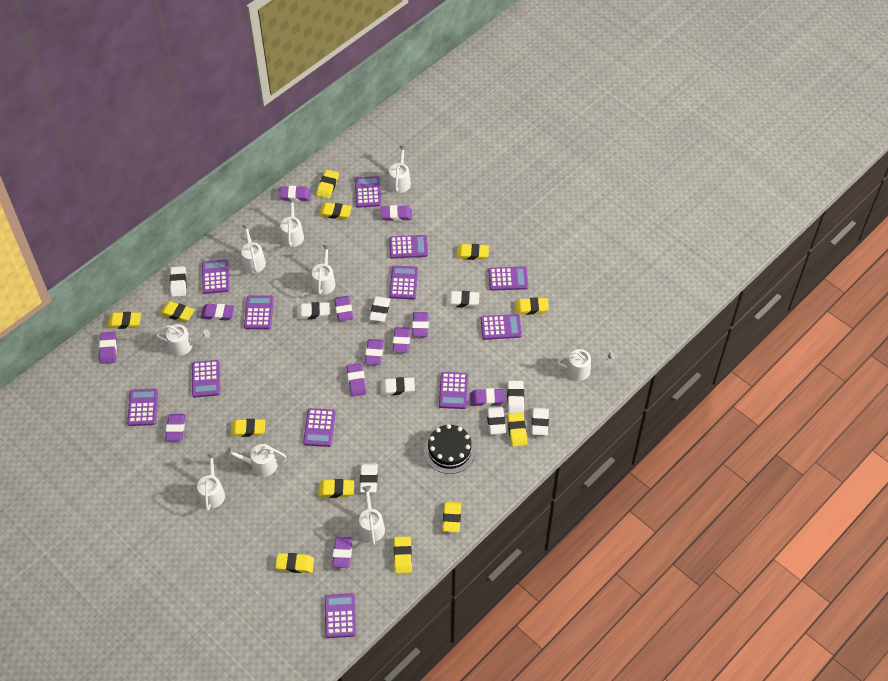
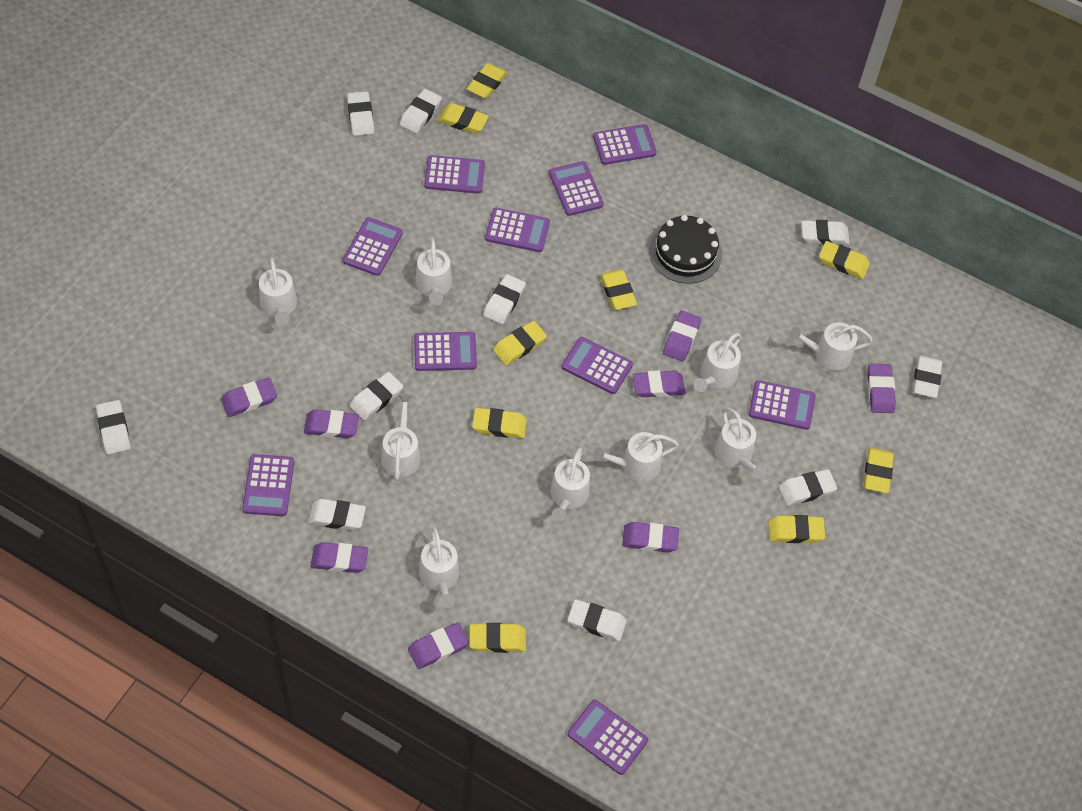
purple calculator: [127,388,158,426] [192,360,220,397] [202,259,229,294] [244,295,274,329] [303,408,336,447] [325,593,356,638] [355,176,381,208] [389,235,428,259] [389,266,418,299] [439,372,468,409] [481,314,522,340] [488,267,528,291] = 12 -> [242,454,294,516] [343,217,403,276] [414,332,477,371] [424,155,485,194] [485,208,550,252] [549,161,604,216] [562,337,633,394] [568,700,648,775] [593,124,657,165] [749,380,816,430] = 10
purple eraser: [99,332,117,364] [165,414,185,441] [201,304,234,321] [279,186,311,201] [332,537,352,568] [334,296,353,321] [346,363,367,397] [365,339,384,365] [380,205,412,221] [392,327,410,353] [412,312,429,337] [470,388,505,406] = 12 -> [221,378,277,417] [304,409,359,438] [311,542,368,573] [408,623,469,669] [622,522,679,552] [633,370,685,397] [663,310,701,361] [867,364,896,413] = 8
white eraser: [170,266,187,297] [297,302,330,319] [360,463,378,492] [369,296,390,322] [380,377,415,395] [446,291,479,307] [487,406,506,434] [507,381,524,413] [532,408,549,436] = 9 -> [96,400,131,455] [308,499,366,530] [347,91,374,136] [350,372,403,420] [400,89,442,133] [483,274,526,324] [568,599,627,641] [779,469,837,506] [801,220,850,245] [913,355,942,398] = 10
yellow eraser: [108,312,141,329] [160,301,195,322] [231,419,265,437] [276,553,314,573] [316,170,339,199] [318,479,354,498] [319,202,352,219] [394,536,412,573] [443,502,461,532] [456,244,489,260] [507,412,527,447] [515,298,549,315] = 12 -> [438,103,489,134] [467,63,507,99] [470,623,526,653] [472,408,527,438] [493,321,547,365] [600,270,637,310] [768,515,825,543] [819,241,870,279] [864,448,894,493] = 9

